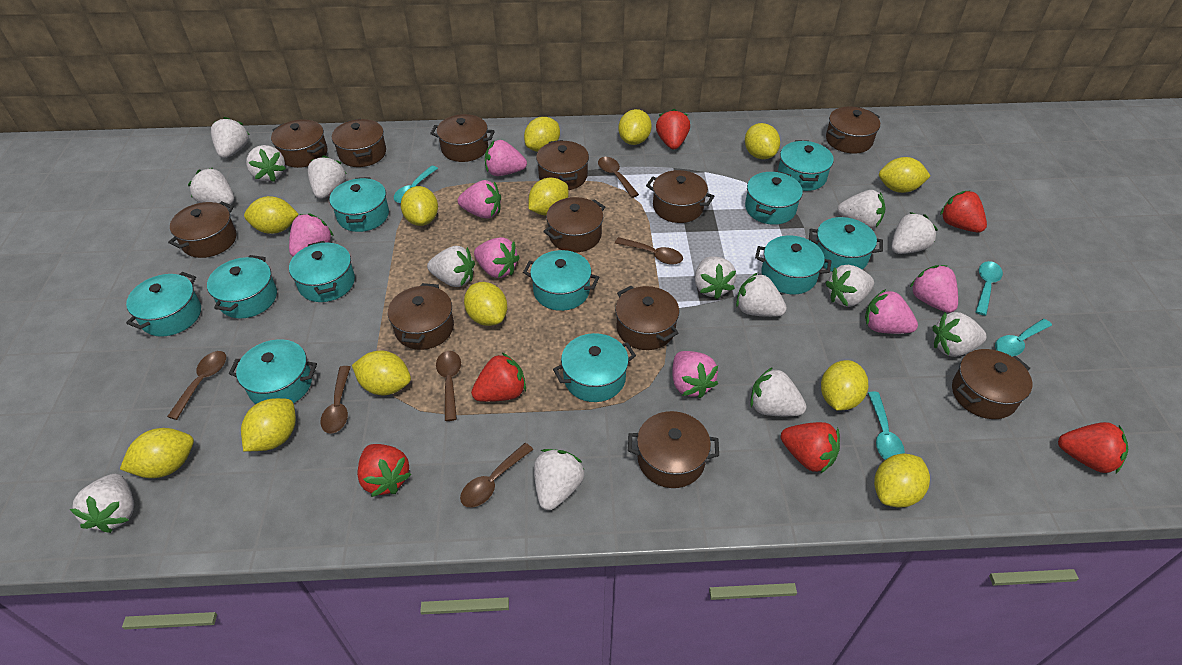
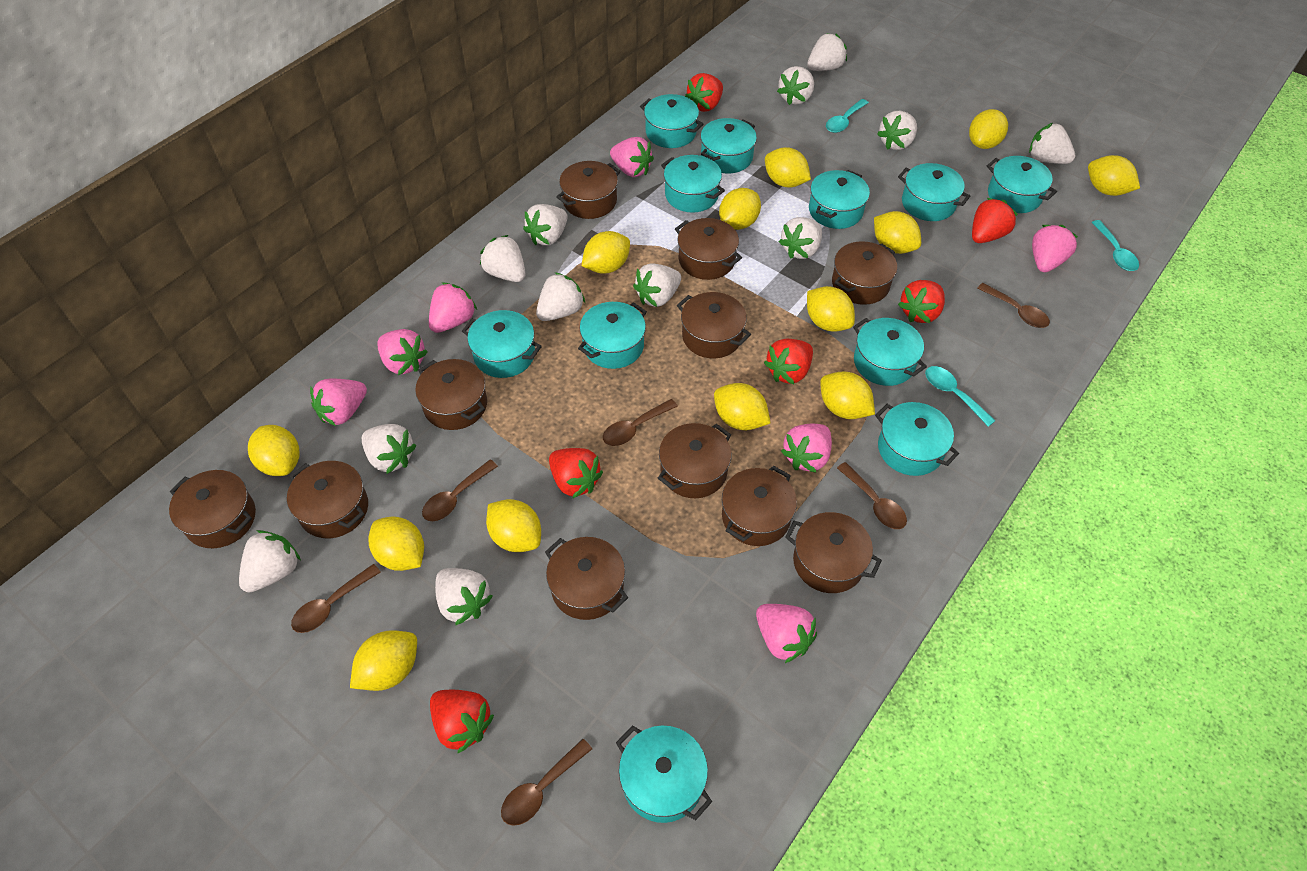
brown pot: [168,201,237,258] [271,119,327,168] [332,118,386,167] [388,283,454,350] [430,114,495,162] [536,140,589,190] [543,197,605,252] [615,286,679,350] [628,411,719,488] [646,170,714,223] [826,107,880,154] [952,349,1032,419] = 12 -> [169,470,256,548] [287,461,368,538] [415,359,487,430] [545,537,628,620] [556,161,621,219] [658,423,732,498] [675,218,742,280] [677,292,751,358] [722,466,797,546] [785,512,882,593] [832,241,897,305] = 11
turquoise spoon: [394,166,438,203] [868,392,905,460] [976,261,1003,316] [995,319,1052,356] = 4 -> [826,99,869,133] [925,366,996,427] [1092,220,1139,271] = 3
white strawberry: [70,474,134,533] [188,168,234,205] [211,117,249,158] [246,145,286,182] [308,155,347,199] [427,246,475,287] [534,449,584,510] [695,256,736,299] [736,273,787,317] [750,367,807,416] [826,265,874,307] [838,190,885,228] [892,212,938,254] [933,312,987,357] = 14 -> [239,530,301,592] [362,424,416,474] [435,568,493,625] [480,235,525,282] [523,204,568,245] [536,272,585,321] [633,263,681,307] [777,66,814,105] [779,217,822,259] [807,33,847,71] [877,111,917,150] [1029,123,1075,164] = 12

